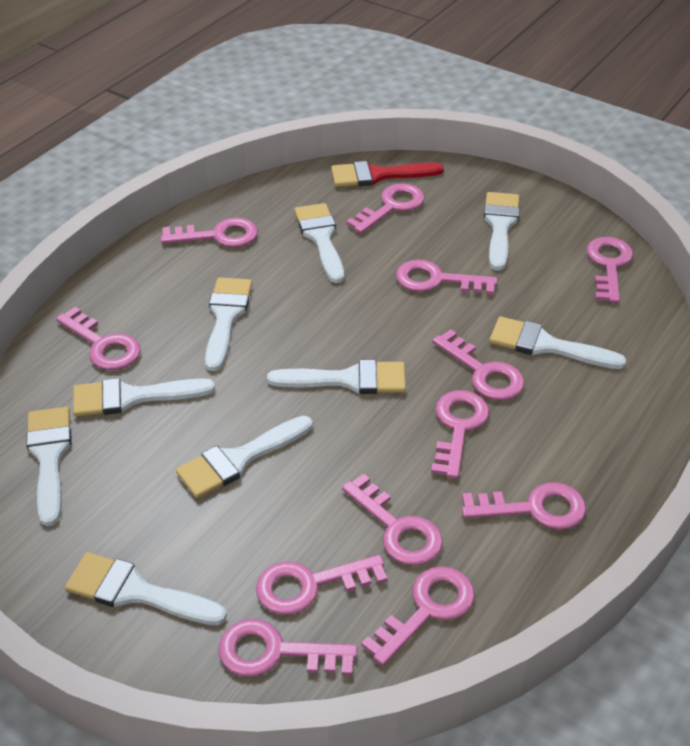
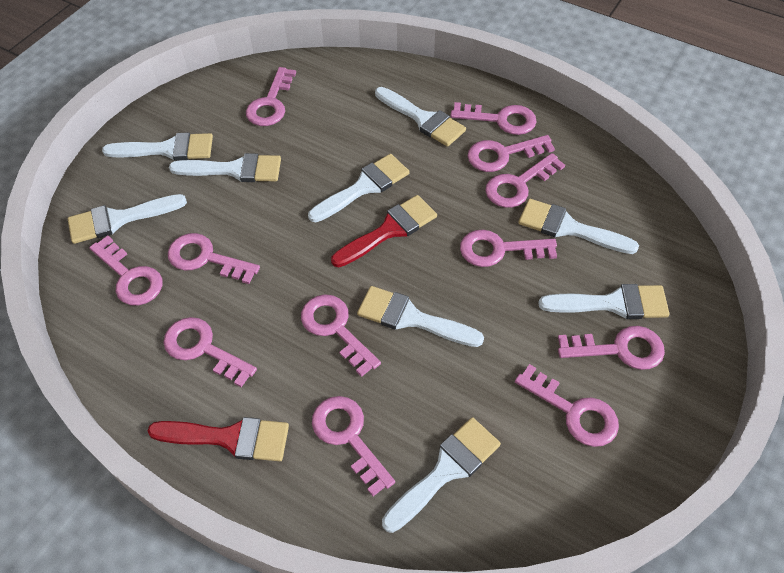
red brush: [331,161,444,187] = 1 -> [148,417,289,461] [331,195,437,267] = 2

